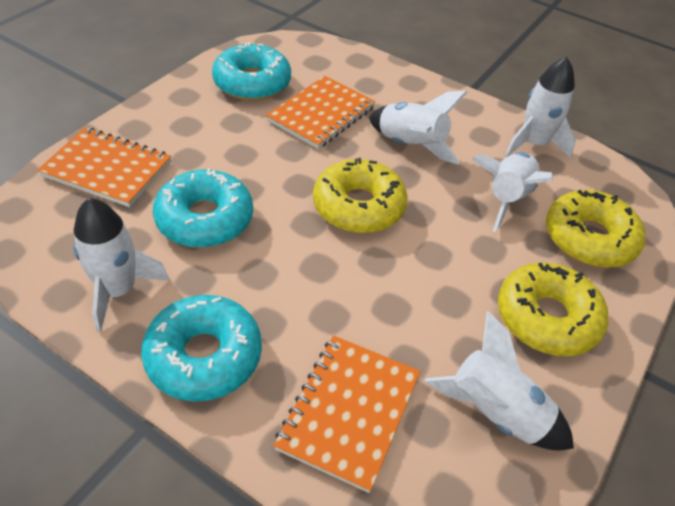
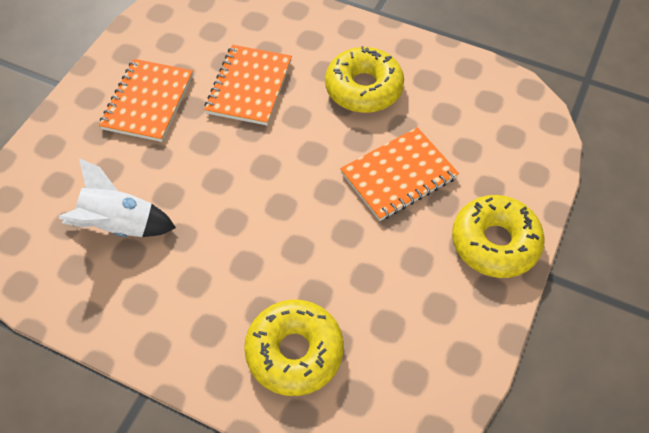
turquoise donut: [141,295,262,402] [153,168,253,248] [212,42,291,101] = 3 -> none = 0
white rocket: [73,198,169,332] [369,91,468,164] [425,311,574,450] [471,152,553,232] [505,57,576,158] = 5 -> [59,158,176,237] = 1

